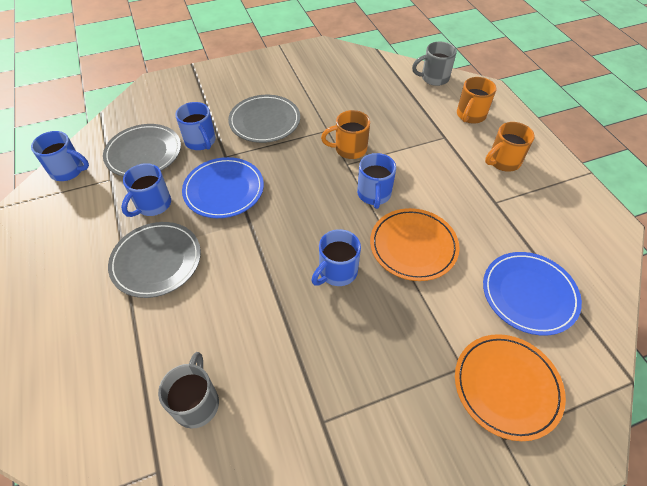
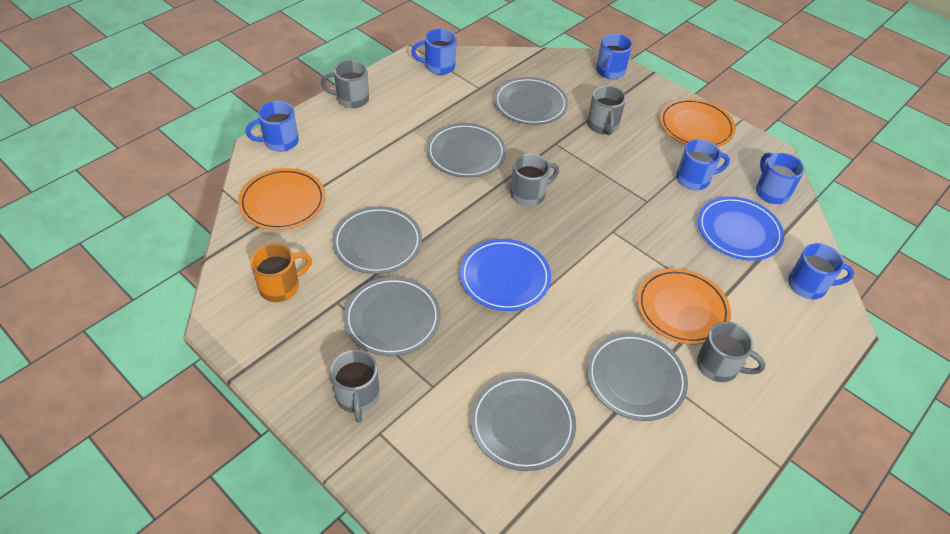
blue mug: [31,131,89,181] [121,163,171,217] [175,102,216,150] [311,229,361,286] [357,153,396,209] = 5 -> [246,101,299,152] [411,29,457,75] [596,34,632,79] [676,139,730,190] [756,152,805,204] [788,243,854,299] = 6
grey mug: [158,352,219,429] [412,42,457,86] = 2 -> [321,60,369,108] [330,349,380,423] [510,154,559,206] [587,86,626,135] [697,322,765,382] = 5
grey plate: [103,124,181,177] [108,222,201,298] [228,95,300,143] = 3 -> [332,206,422,274] [344,277,441,356] [427,123,506,178] [470,375,576,471] [494,77,568,125] [587,333,688,421] = 6
orange mug: [321,110,370,159] [457,77,496,124] [485,122,535,172] = 3 -> [250,244,312,302] = 1
orange plate: [370,208,460,281] [455,334,566,441] = 2 -> [238,168,326,230] [637,268,731,344] [660,98,736,147] = 3

